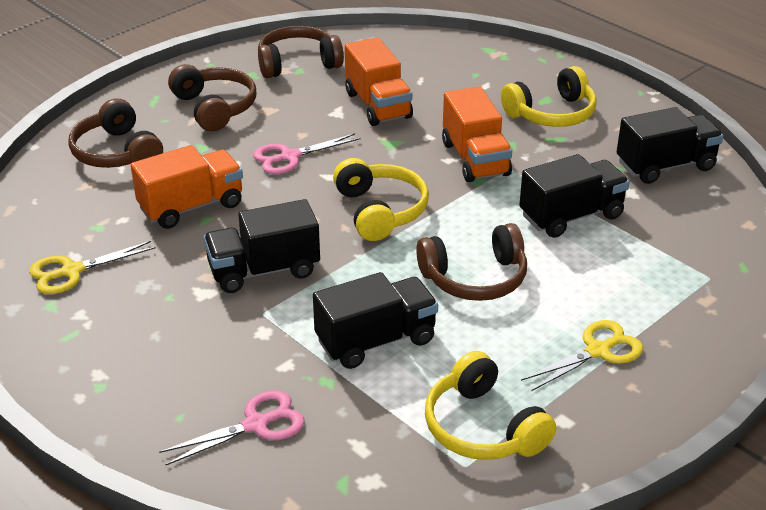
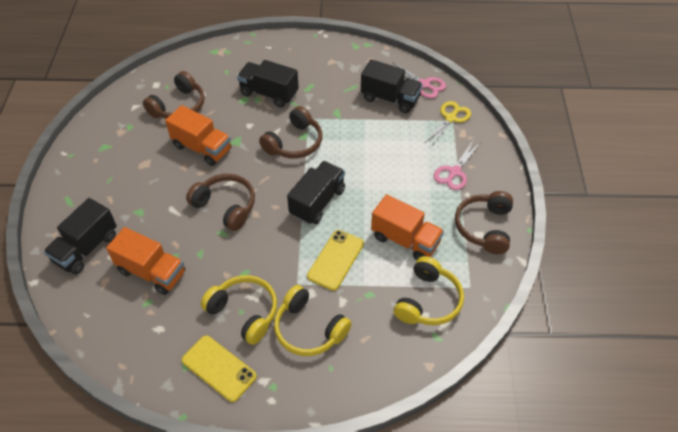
yellow phone: none = 0 -> [182,335,257,402] [307,230,364,291] = 2
yellow scissors: [29,241,156,294] [521,320,643,391] = 2 -> [425,101,471,147] = 1

